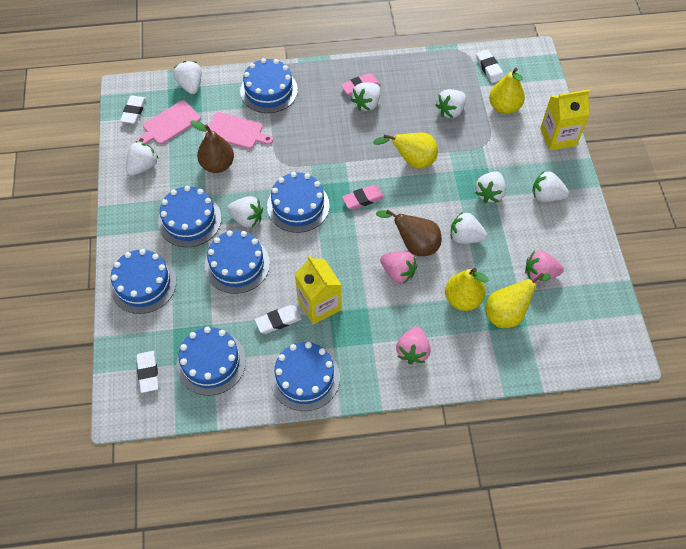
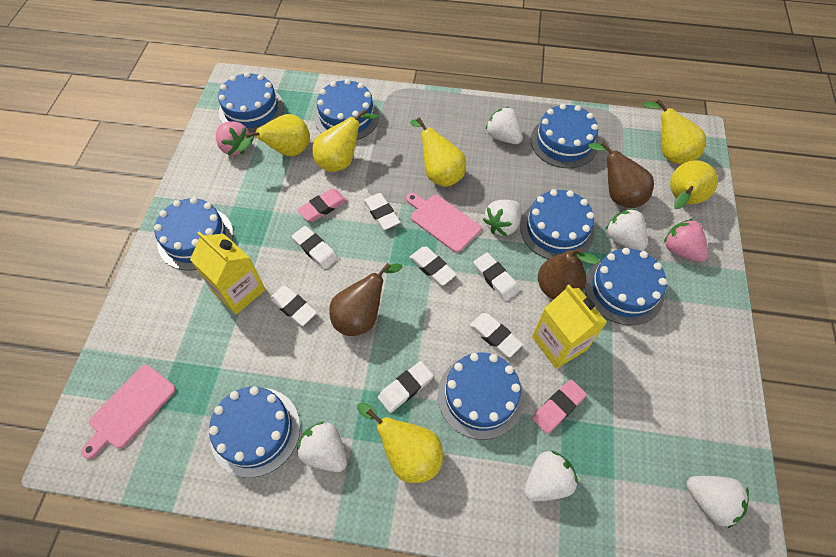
blue cake: [110,249,177,314] [158,186,222,247] [176,327,246,396] [204,230,270,294] [240,58,298,113] [267,172,330,233] [270,342,340,411] = 7 -> [154,197,233,271] [209,387,300,478] [218,72,284,133] [314,79,380,140] [438,353,524,440] [520,189,595,259] [531,104,598,168] [585,248,667,325] = 8
brown pear: [190,120,234,173] [376,210,442,256] = 2 -> [329,263,402,336] [538,247,599,299] [589,141,654,208] = 3
pink strawberry: [380,251,417,284] [396,327,431,365] [525,250,564,283] = 3 -> [216,121,249,155] [664,219,709,262] = 2
white eraser: [120,95,146,124] [136,351,159,393] [255,305,302,334] [476,49,504,83] = 4 -> [269,286,317,326] [292,226,338,269] [364,193,400,230] [378,361,433,413] [409,247,457,286] [470,313,523,357] [474,252,519,301] = 7
white strawberry: [126,141,159,176] [173,61,202,94] [227,196,263,228] [351,82,380,111] [435,89,466,118] [451,212,487,244] [475,172,506,203] [532,171,569,202] = 8 -> [297,421,347,472] [483,200,521,236] [485,107,523,144] [524,451,578,501] [605,208,647,251] [686,476,749,528] = 6
yellow pear: [373,133,438,169] [445,268,489,311] [486,272,551,328] [489,68,525,114] = 4 -> [238,114,310,156] [312,109,378,172] [357,402,443,483] [410,117,466,187] [643,99,706,165] [670,160,718,209] = 6

